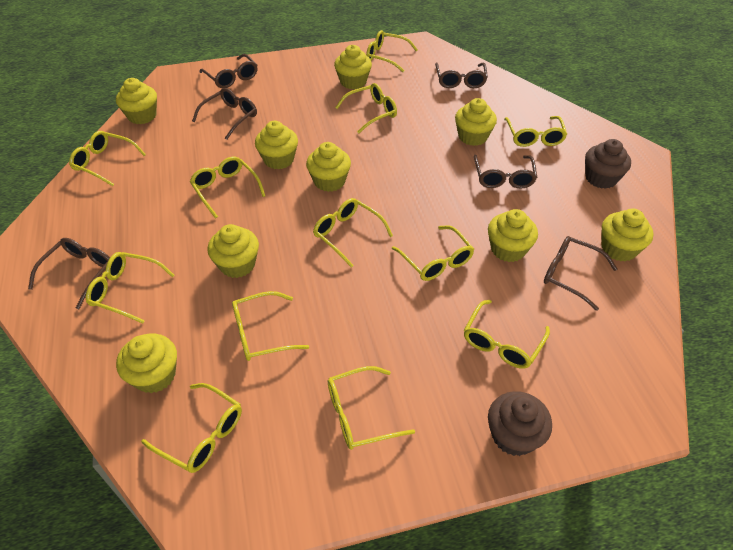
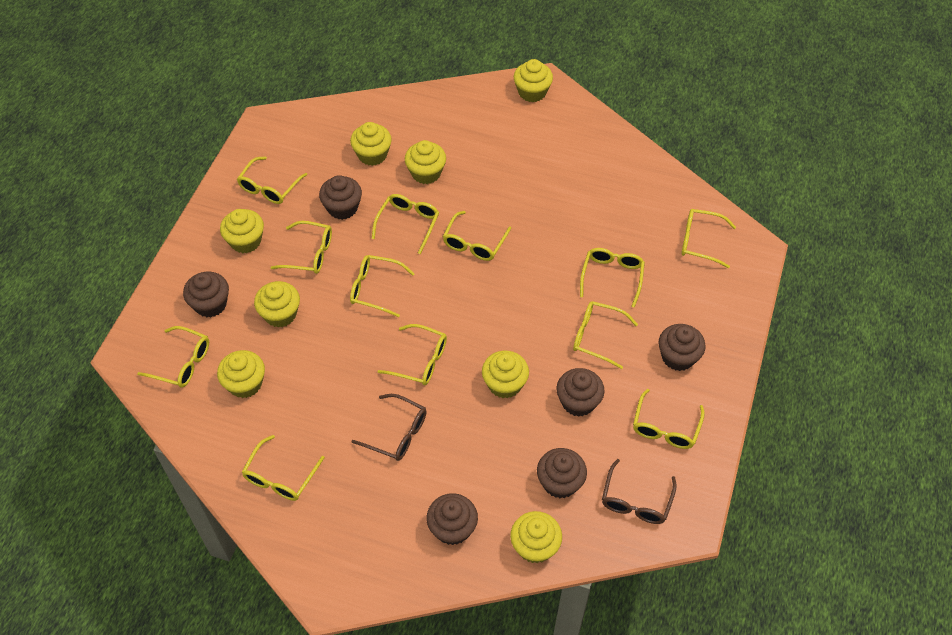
brown cupcake: [488,391,552,456] [585,139,631,189] = 2 -> [183,272,229,317] [319,175,362,220] [426,493,478,545] [537,448,587,498] [556,368,605,417] [659,324,705,371] = 6
brown glasses: [28,238,110,309] [192,88,257,140] [200,54,257,88] [435,63,488,88] [474,155,537,189] [544,236,617,311] = 6 -> [351,394,427,461] [602,459,677,524] = 2
yellow cupcake: [116,78,157,124] [116,334,177,393] [207,224,259,278] [255,121,298,170] [306,142,351,192] [334,45,372,89] [455,98,497,146] [488,209,538,262] [602,209,654,262] = 9 -> [217,350,265,398] [220,209,264,253] [254,281,300,328] [350,122,392,166] [405,140,446,184] [482,351,529,398] [510,511,562,563] [514,59,553,102] = 8

